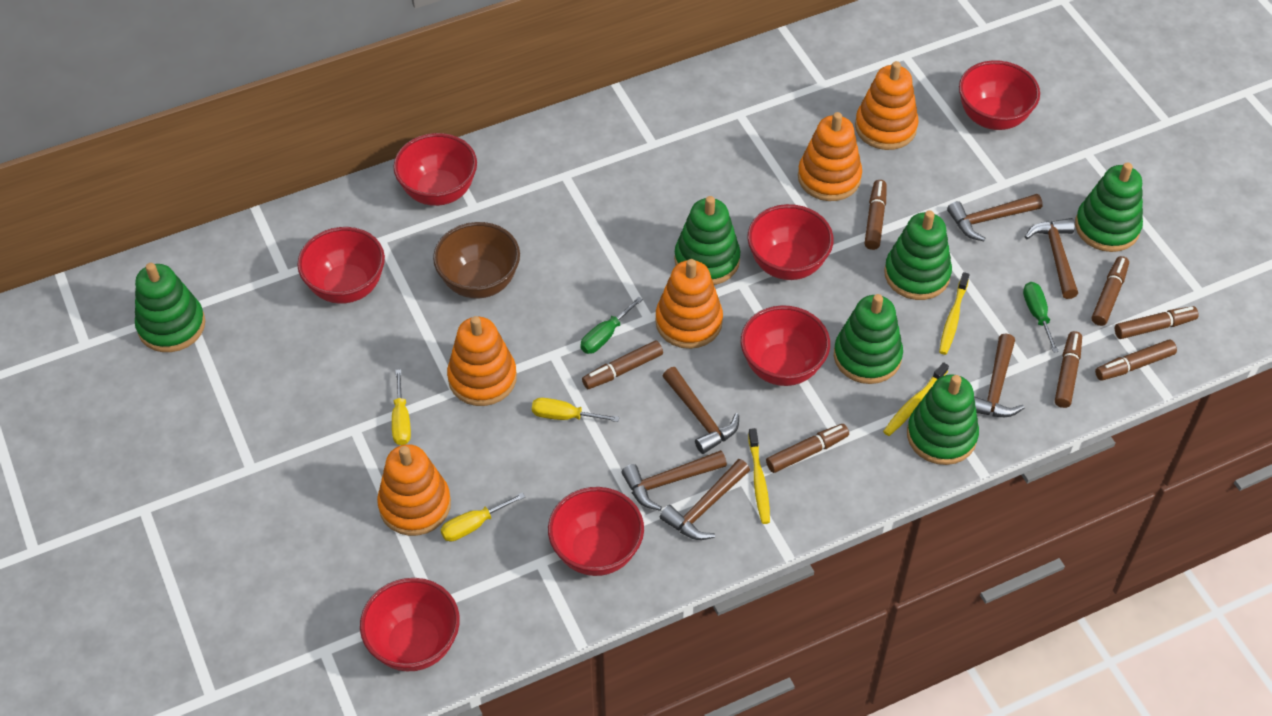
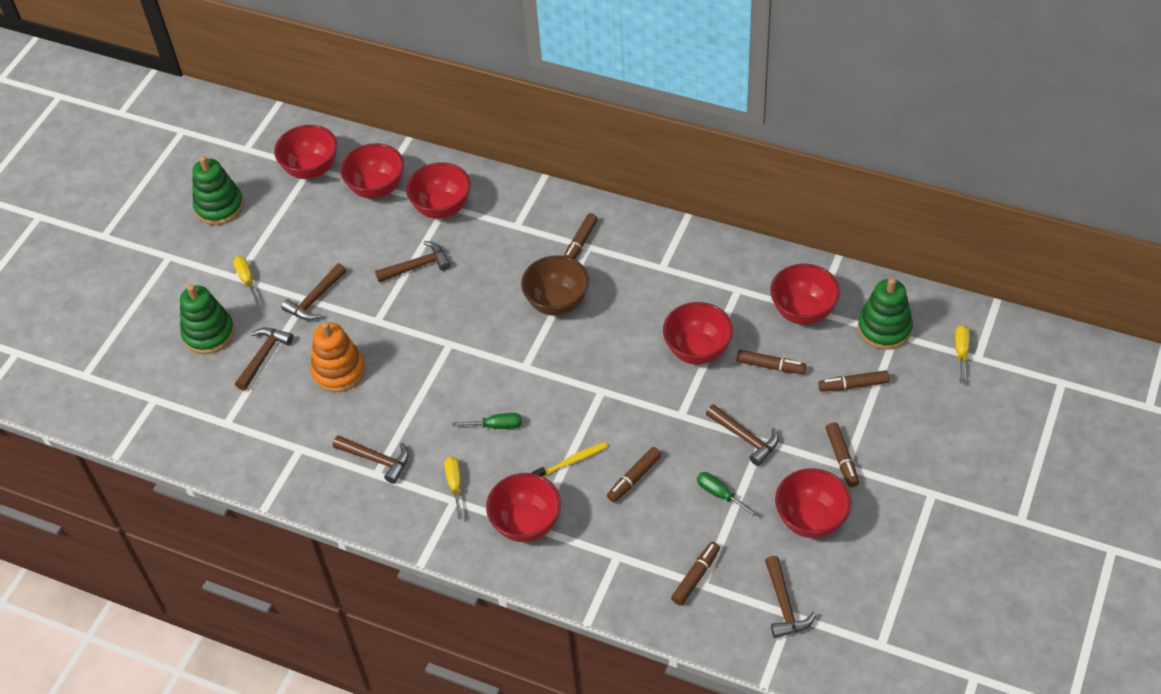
brown marker: [582,340,663,389] [766,424,849,473] [865,180,887,250] [1055,331,1082,408] [1092,256,1129,326] [1095,339,1177,381] [1115,306,1199,339] = 7 -> [564,213,598,260] [607,447,662,502] [671,542,720,606] [736,350,806,374] [819,370,889,392] [826,422,859,487] = 6
green stacking toy: [135,263,205,352] [674,196,740,285] [834,294,903,384] [884,210,952,300] [907,374,979,465] [1075,162,1143,252] = 6 -> [180,284,235,354] [192,156,244,225] [858,278,913,350] = 3
orange stacking toy: [377,444,451,536] [447,316,517,406] [655,259,723,349] [798,112,862,201] [855,61,919,150] = 5 -> [310,322,365,392] = 1
yellow toothbrush: [748,428,770,524] [883,362,949,436] [939,272,970,355] = 3 -> [531,442,608,477] = 1

